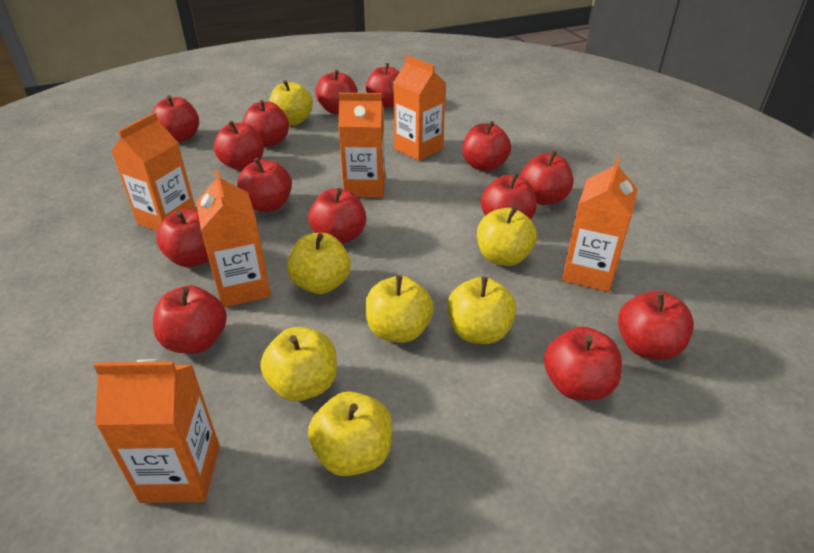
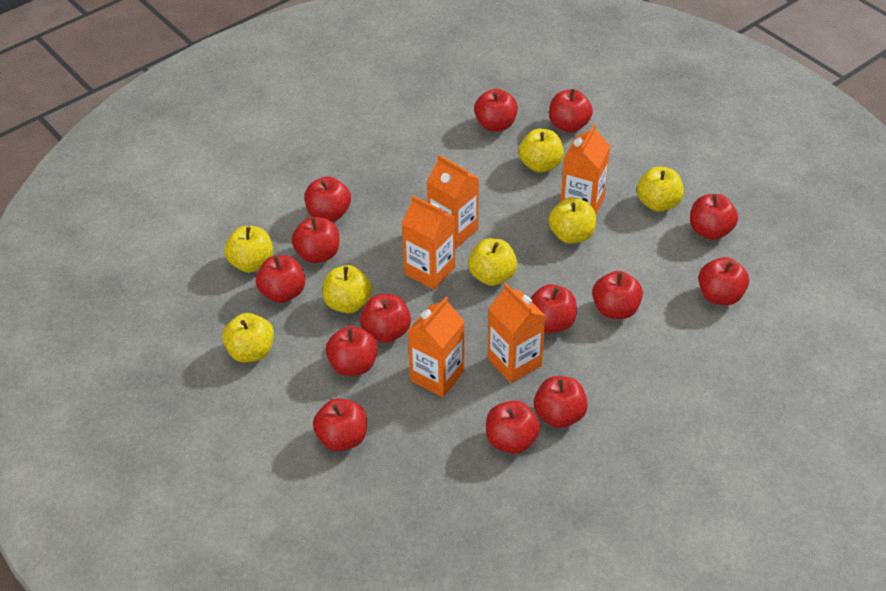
orange carton: [94,359,220,503] [112,113,196,231] [196,170,271,307] [338,93,385,198] [393,55,446,161] [562,157,638,292] = 6 -> [402,195,455,289] [408,296,465,397] [427,155,479,249] [488,283,545,383] [561,124,610,215] = 5

